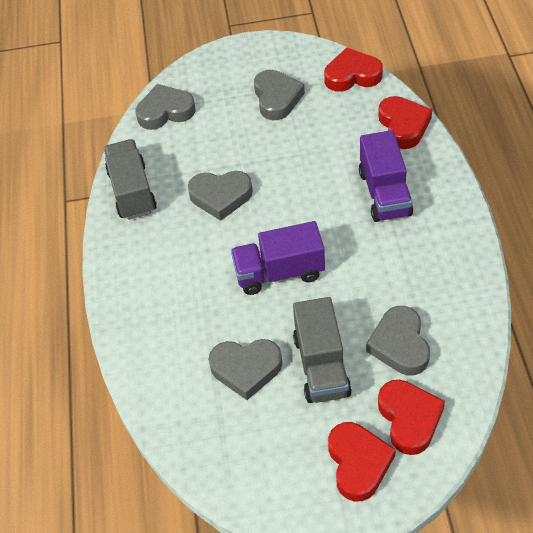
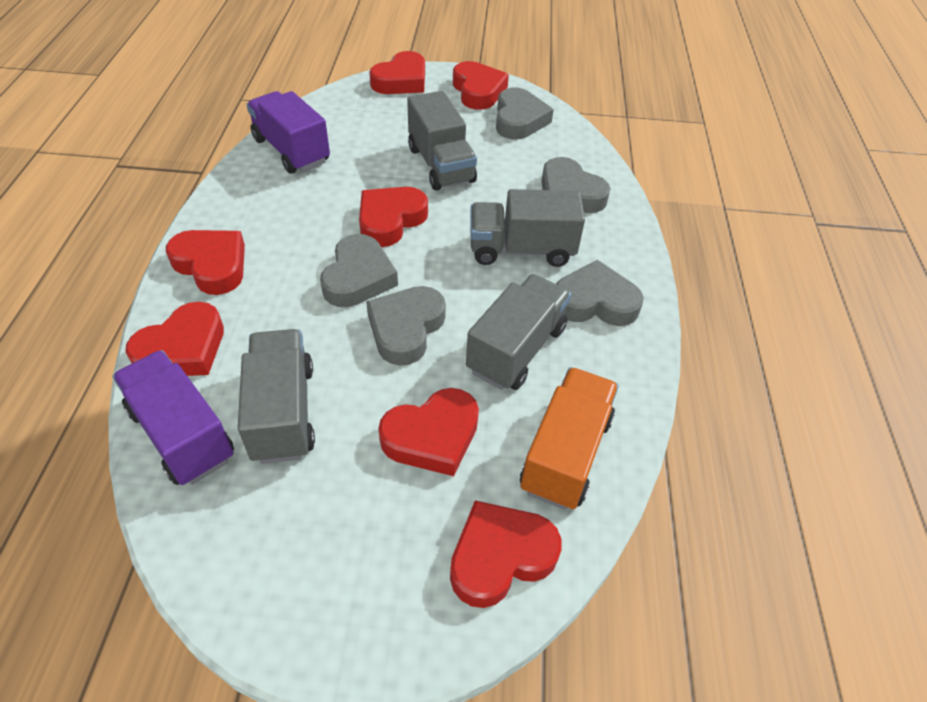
grey truck: [104,139,157,220] [293,297,352,403] = 2 -> [238,329,315,464] [407,91,477,190] [466,274,571,390] [470,189,585,267] = 4
orange truck: none = 0 -> [520,367,619,510] = 1
red heart: [324,48,383,92] [328,422,396,501] [378,96,432,149] [378,380,445,455] = 4 -> [125,302,224,376] [166,230,245,295] [359,187,428,247] [369,51,425,94] [378,388,479,476] [450,500,562,608] [453,61,509,110] = 7

